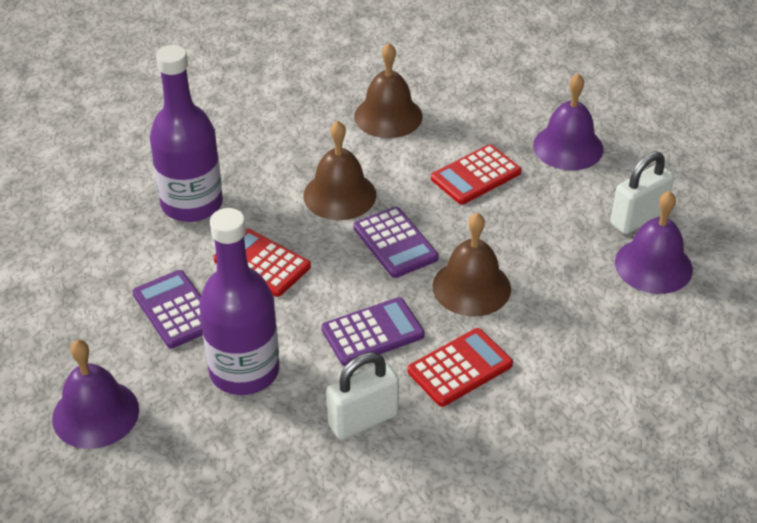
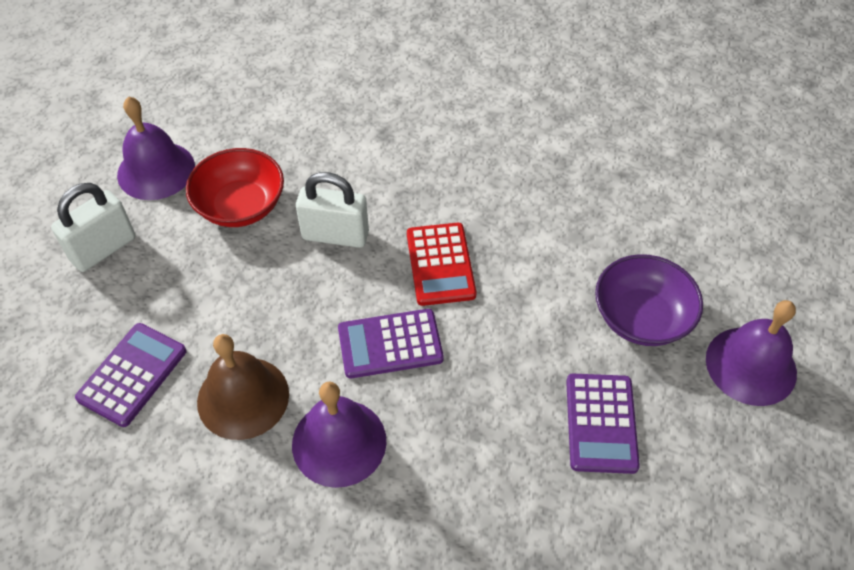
brown bell: [303,121,376,220] [354,43,423,138] [432,213,511,317] = 3 -> [197,334,289,440] = 1
purple bottle: [150,45,223,222] [199,208,279,395] = 2 -> none = 0
purple bowl: none = 0 -> [595,254,703,346] = 1
red bowl: none = 0 -> [186,148,284,227] = 1
red calculator: [214,228,311,297] [408,328,513,407] [431,144,521,205] = 3 -> [407,223,476,306] = 1

